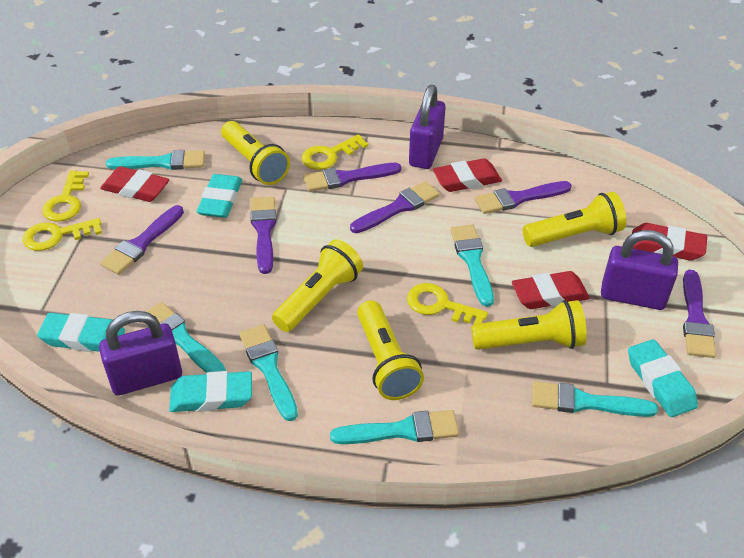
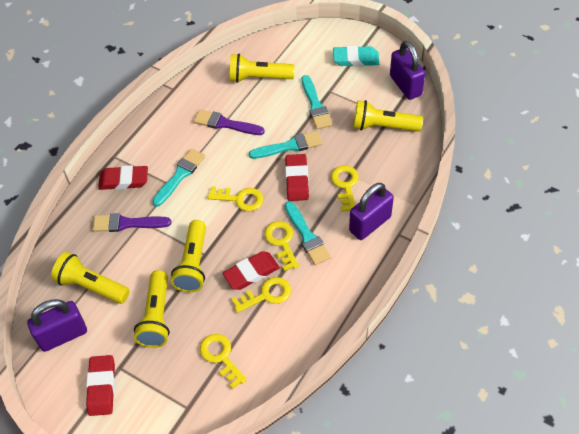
purple brush: [100,205,184,275] [250,196,277,274] [303,163,401,192] [350,181,440,233] [475,181,572,214] [683,270,716,358] = 6 -> [93,213,172,232] [194,110,265,135] = 2
turquoise brush: [106,150,205,170] [146,302,226,373] [239,324,298,421] [330,410,459,444] [450,225,494,307] [532,382,658,417] = 6 -> [152,149,205,207] [249,131,322,159] [285,201,331,265] [302,75,332,129] = 4
turquoise eraser: [37,313,125,352] [169,371,252,412] [197,174,242,218] [628,339,698,417] = 4 -> [333,46,379,67] = 1
yellow key: [23,218,102,251] [42,170,89,222] [301,134,368,170] [407,283,488,325] = 4 -> [200,334,247,389] [208,186,264,211] [231,277,291,313] [264,221,299,271] [331,165,359,212] = 5

